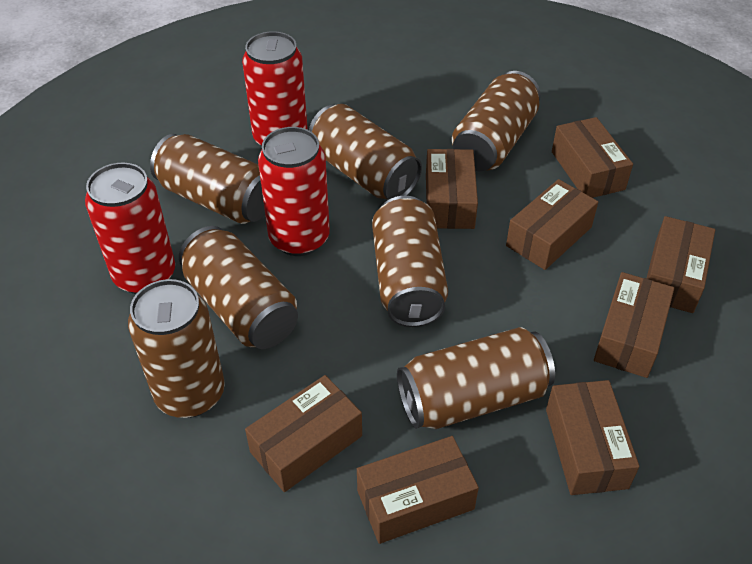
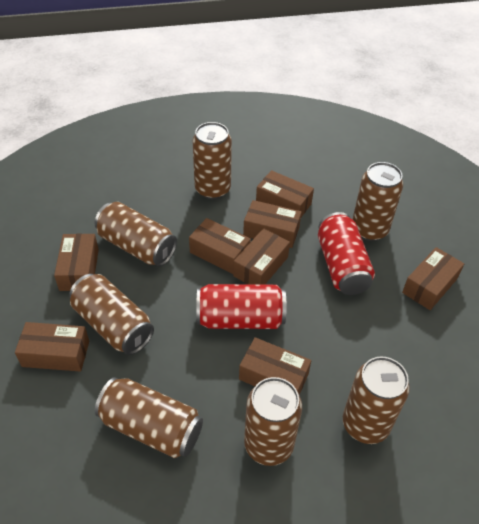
red can: [85,163,175,294] [242,31,308,146] [258,127,330,256] = 3 -> [196,284,286,329] [318,212,375,295] = 2

